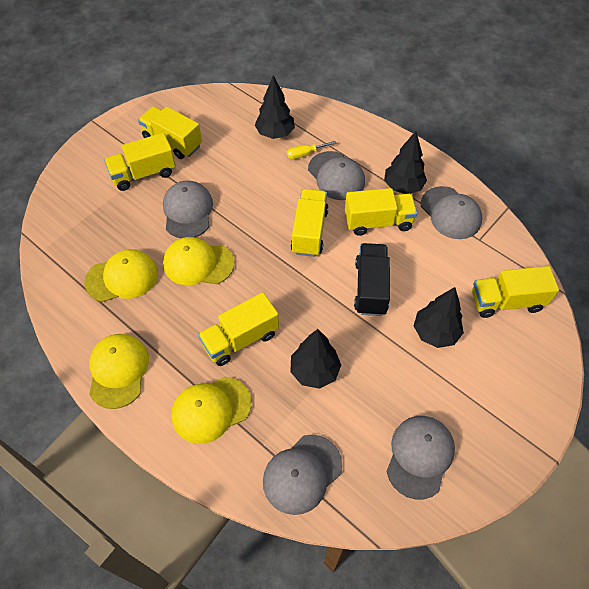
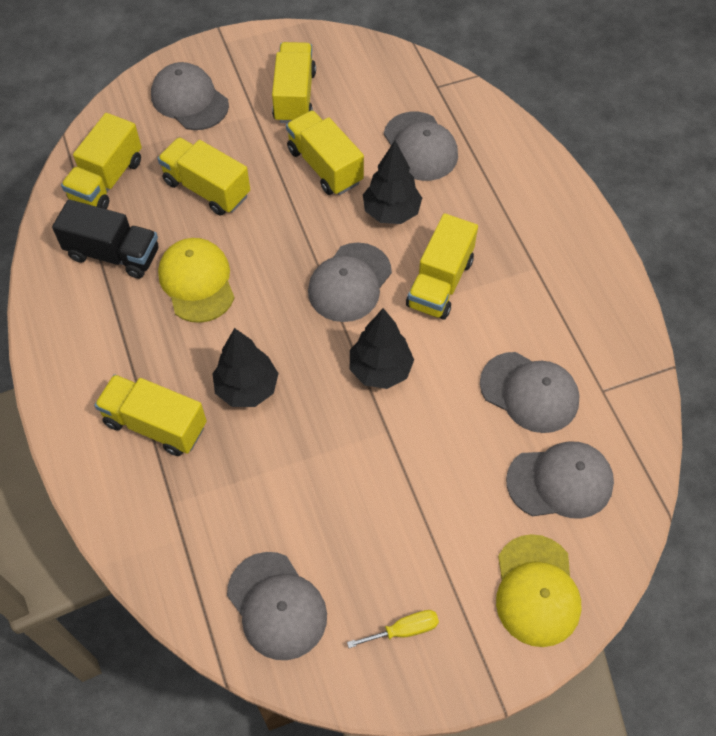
black tree: [255,75,295,139] [290,329,341,389] [384,131,427,194] [414,287,464,348] = 4 -> [212,328,279,407] [350,308,414,389] [363,141,422,224] = 3
grey cap: [163,181,213,239] [263,434,342,515] [308,151,365,200] [386,416,455,500] [421,186,482,239] = 5 -> [151,62,229,130] [227,552,327,660] [308,243,392,322] [384,112,458,181] [480,352,580,433] [506,442,614,519] = 6
yellow cap: [85,249,158,302] [89,334,149,409] [163,237,234,285] [172,377,252,444] = 4 -> [158,238,235,323] [496,534,581,647] = 2

